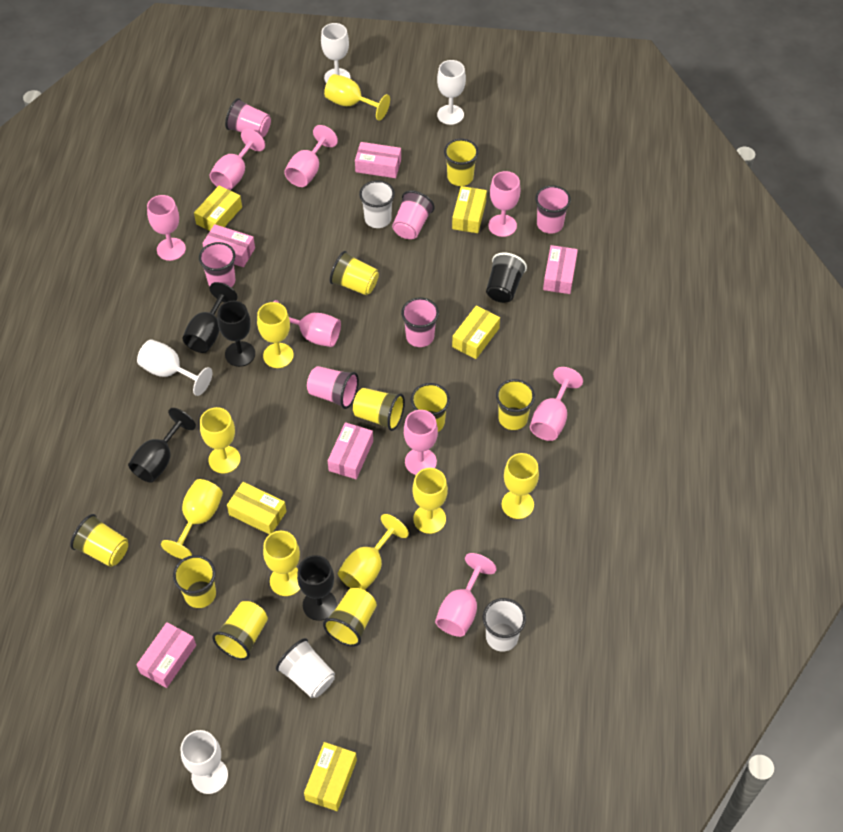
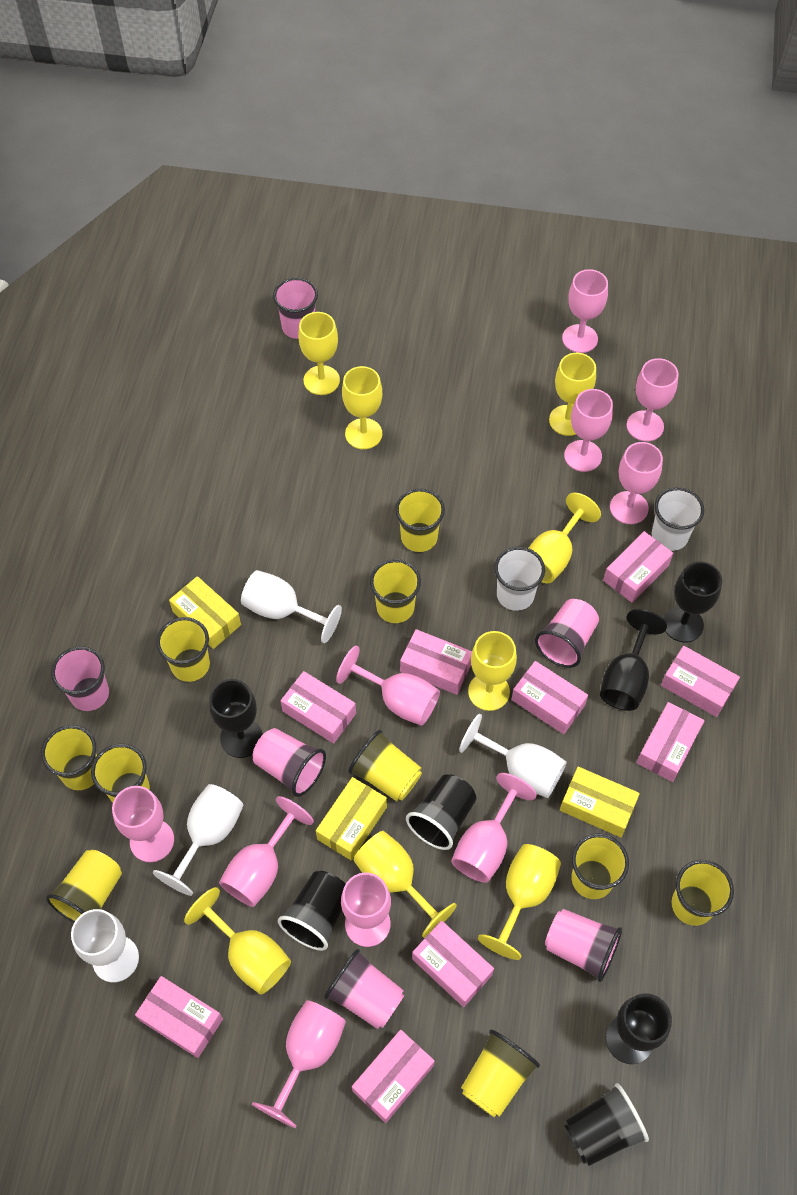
black cup: [486,252,527,303] = 1 -> [278,871,345,951] [406,775,477,850] [564,1083,649,1166] = 3
pink box: [136,622,196,688] [202,224,255,267] [328,422,373,479] [355,142,401,178] [543,245,578,294] = 5 -> [135,976,223,1058] [281,671,356,744] [352,1030,434,1123] [400,629,472,695] [412,921,494,1007] [511,661,588,734] [603,531,673,603] [637,702,705,782] [661,646,740,717] = 9
pink goblet: [147,195,186,261] [210,129,265,190] [273,300,341,347] [284,125,338,187] [404,410,438,475] [435,553,497,637] [488,171,520,237] [530,367,583,441] = 8 -> [112,786,174,862] [219,796,314,907] [252,1000,346,1128] [336,646,440,726] [341,873,391,947] [451,773,537,883] [562,269,608,353] [564,389,613,472] [610,442,663,524] [627,358,679,442] = 10
white cup: [276,638,335,698] [359,180,395,228] [483,598,526,652] = 3 -> [494,547,545,611] [652,487,704,551] = 2
yellow box: [194,186,242,231] [227,482,287,535] [304,742,357,811] [452,186,487,233] [452,305,500,359] = 5 -> [169,576,241,649] [316,777,387,860] [560,767,640,837] = 3
yellow cup: [70,514,128,567] [173,555,216,608] [212,601,268,660] [323,588,377,647] [330,251,379,295] [353,388,405,431] [411,383,450,432] [444,139,479,186] [496,379,535,430] = 9 -> [41,725,97,790] [46,850,122,923] [91,744,150,803] [156,617,210,682] [348,730,422,801] [370,559,421,623] [395,489,445,552] [461,1030,540,1117] [571,833,629,899] [671,860,734,926] = 10

